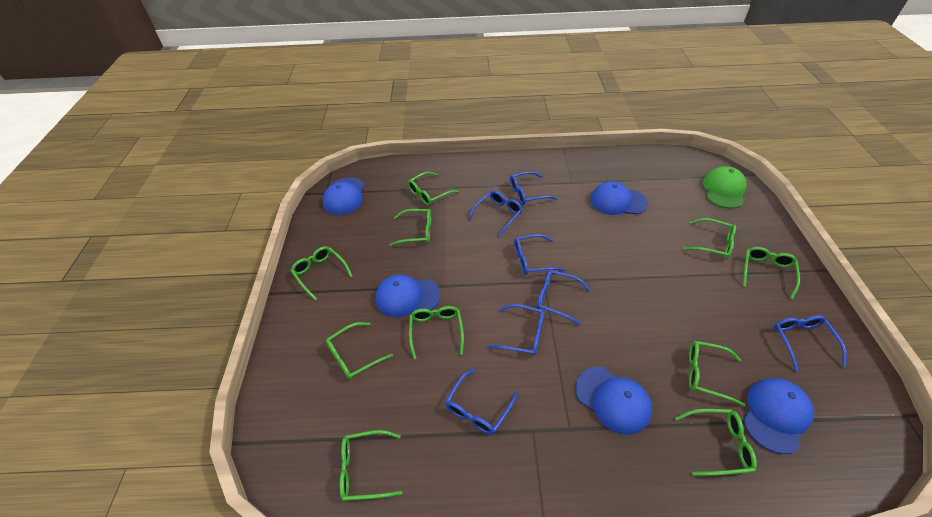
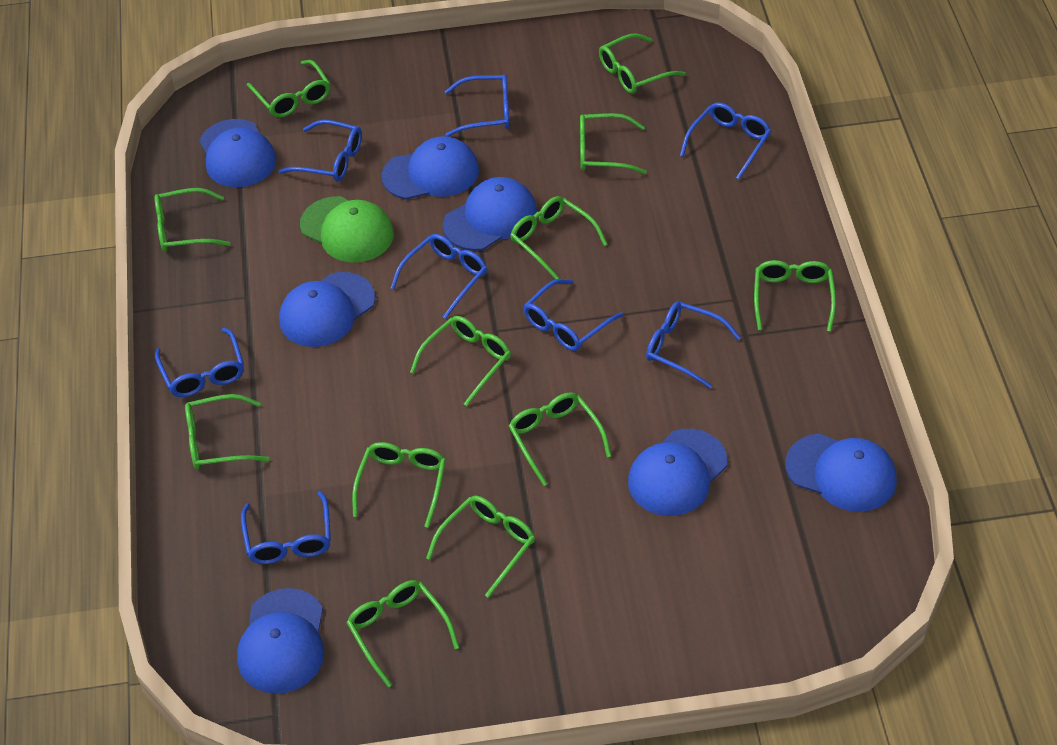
blue cap: [322,177,365,215] [375,274,441,317] [575,367,652,435] [590,181,648,215] [743,378,814,454] = 5 -> [199,119,276,187] [237,588,324,694] [279,272,375,347] [382,136,479,200] [443,177,537,251] [628,429,728,516] [785,433,897,512] = 7
blue glasses: [445,369,518,435] [469,191,523,236] [488,304,544,356] [510,171,557,205] [514,234,565,275] [537,270,591,325] [774,315,847,371] = 7 -> [155,328,244,397] [241,491,331,564] [278,120,362,181] [391,234,487,319] [444,75,510,137] [524,279,624,351] [646,302,741,389] [680,103,771,180] = 8
green glasses: [291,246,353,300] [326,322,393,379] [340,430,403,501] [390,209,431,246] [408,172,459,206] [409,306,464,360] [675,409,757,476] [683,218,736,259] [689,341,745,406] [743,247,800,299] = 10 -> [154,188,231,252] [185,394,269,470] [247,60,330,118] [347,580,460,687] [352,442,446,528] [410,316,511,406] [426,496,535,598] [509,392,611,486] [510,196,608,279] [580,113,647,174] [599,34,686,94] [754,260,836,332] = 12

